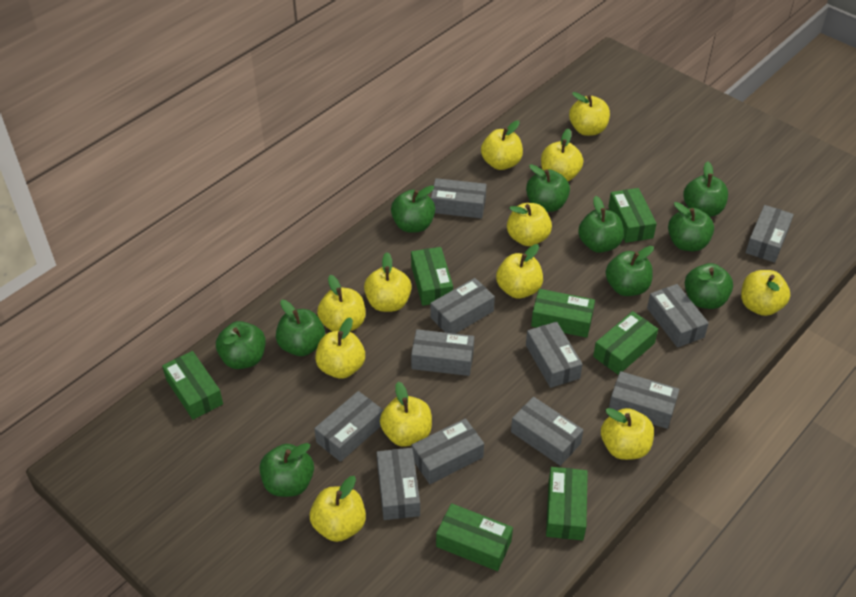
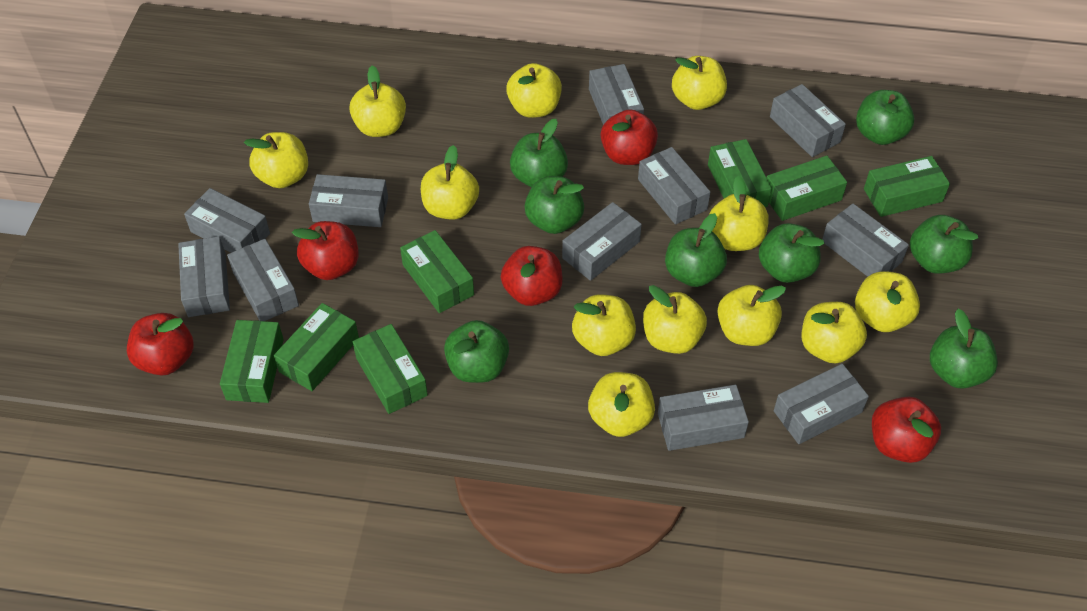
green apple: [216,321,266,369] [259,443,314,497] [276,300,325,356] [391,185,435,233] [526,164,570,212] [578,196,624,253] [605,246,654,296] [668,202,714,251] [683,161,728,217] [685,263,733,309] = 10 -> [444,320,509,383] [510,119,568,187] [525,176,584,234] [665,213,727,287] [759,223,824,283] [856,90,914,145] [910,215,978,274] [930,309,998,388] = 8
red apple: none = 0 -> [127,313,194,375] [292,221,358,280] [501,246,563,306] [601,109,658,165] [872,397,941,463] = 5

